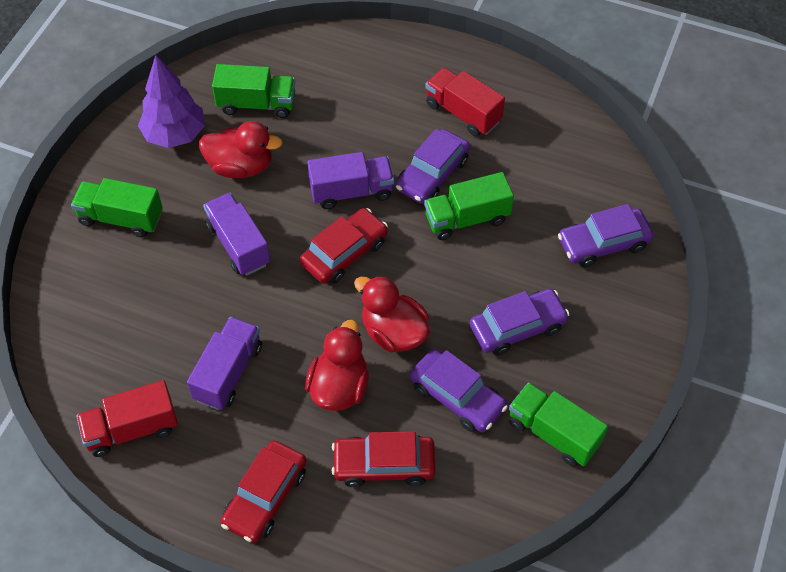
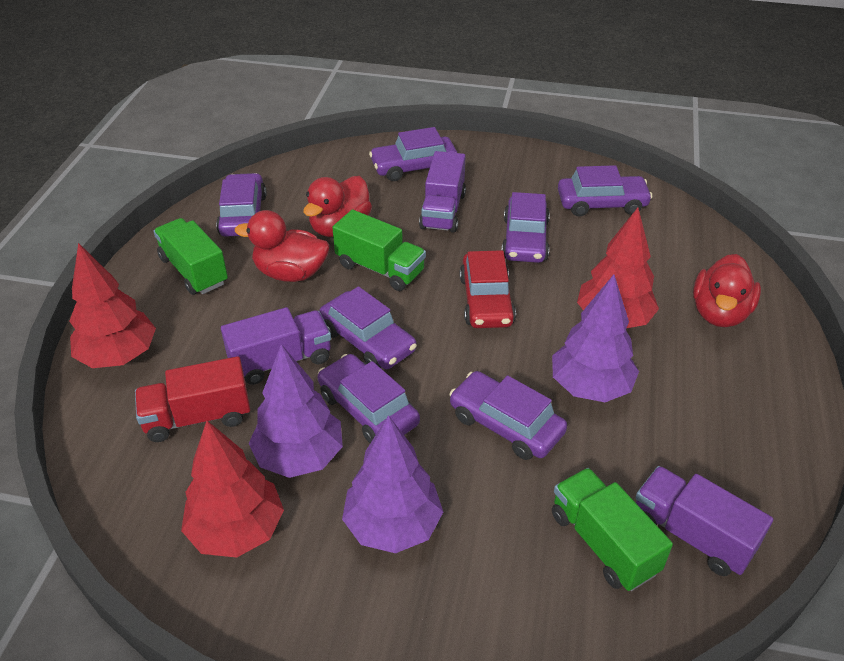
green truck: [71,178,163,238] [212,64,295,118] [424,172,514,240] [509,383,608,467] = 4 -> [153,218,228,295] [332,210,426,291] [552,468,673,591] = 3
purple car: [395,129,470,204] [410,349,508,432] [470,289,570,356] [558,204,654,267] = 4 -> [216,173,267,237] [317,354,420,443] [319,286,417,369] [369,127,457,181] [449,371,567,460] [502,192,550,263] [558,165,652,217] = 7
purple tree: [138,55,205,148] = 1 -> [249,344,343,478] [342,415,443,553] [552,275,639,402] = 3
red car: [221,440,307,543] [300,208,388,284] [332,431,436,487] = 3 -> [460,250,516,328] = 1
red tree: none = 0 -> [69,243,156,368] [181,421,284,557] [577,207,659,328] = 3
red truck: [76,380,178,457] [425,68,505,136] = 2 -> [135,356,250,442] = 1

